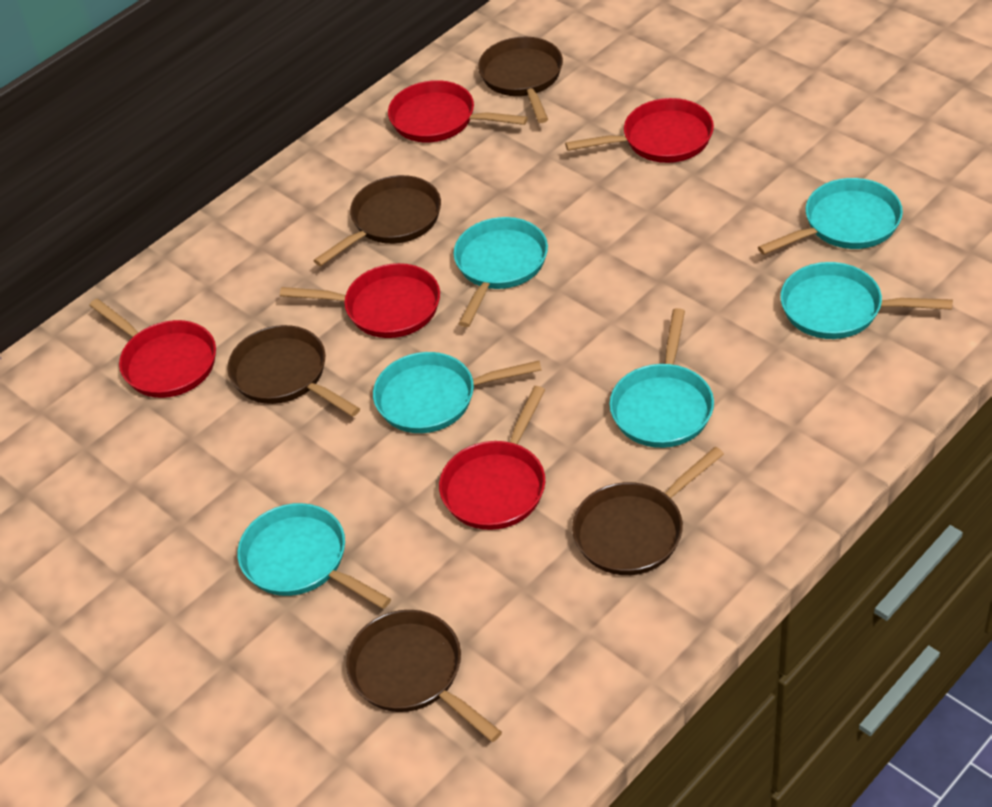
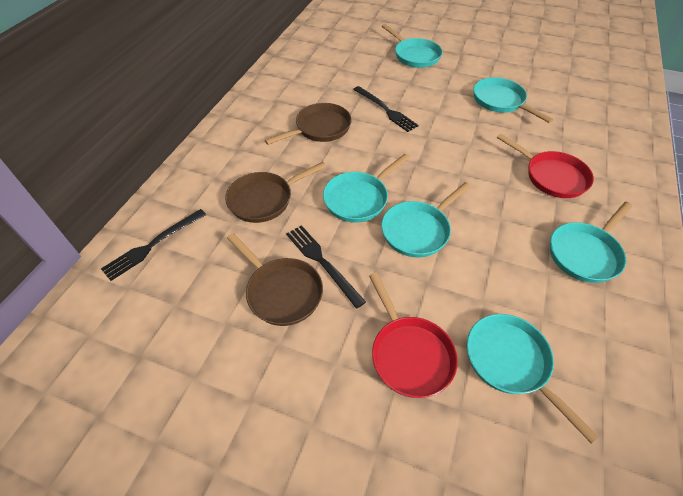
black fork: none = 0 -> [101,209,206,281] [286,225,366,309] [353,86,419,132] = 3
brown pan: [227,325,360,417] [314,175,441,266] [346,610,502,742] [478,37,563,123] [572,446,724,575] = 5 -> [225,162,326,223] [227,233,323,326] [265,103,352,145] = 3
red pan: [89,299,216,398] [280,263,440,338] [388,80,528,142] [439,386,545,530] [565,98,714,163] = 5 -> [369,273,458,398] [497,133,594,198] = 2

